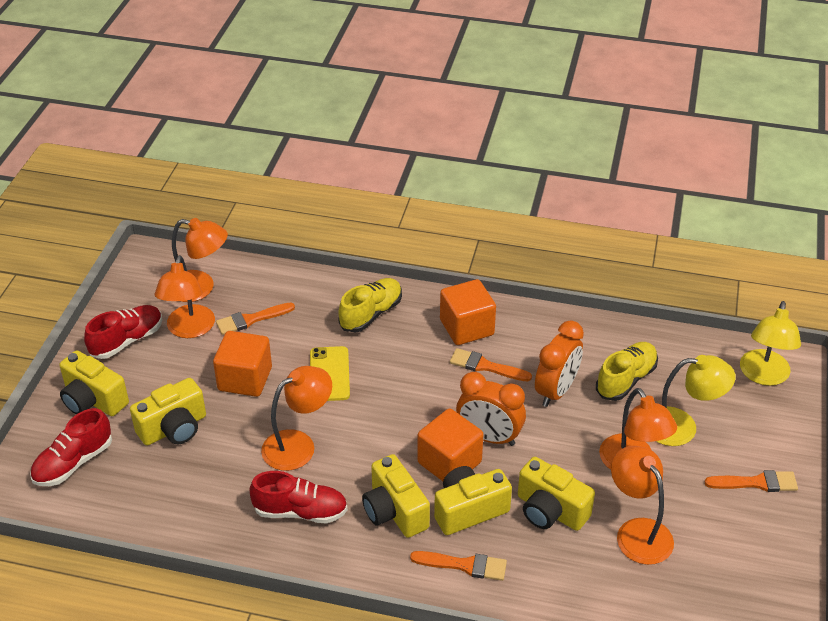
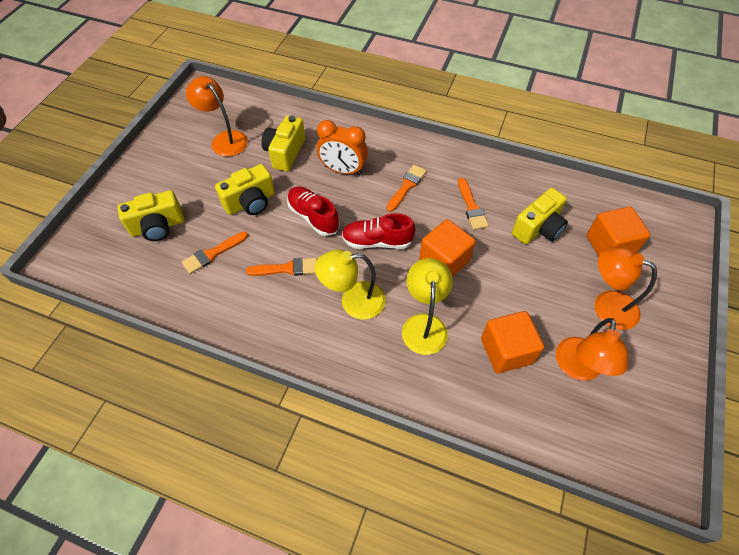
orange clock: [456,372,526,446] [535,320,584,407] = 2 -> [317,120,368,175] = 1
orange lamp: [154,255,215,338] [172,218,228,302] [261,366,332,471] [599,388,677,469] [611,446,674,565] = 5 -> [186,76,248,157] [556,318,628,381] [595,247,657,330] = 3
red shoe: [30,408,112,486] [84,305,163,359] [249,471,348,524] = 3 -> [287,187,340,236] [342,213,415,249] = 2
yellow camera: [59,350,129,416] [130,378,206,446] [362,454,430,538] [434,466,512,535] [518,457,595,531] = 5 -> [118,190,184,241] [215,164,275,215] [261,115,305,171] [512,188,568,244] = 4
yellow phone: [310,346,350,401] = 1 -> none = 0
yellow shoe: [339,278,402,333] [596,342,658,401] = 2 -> none = 0

